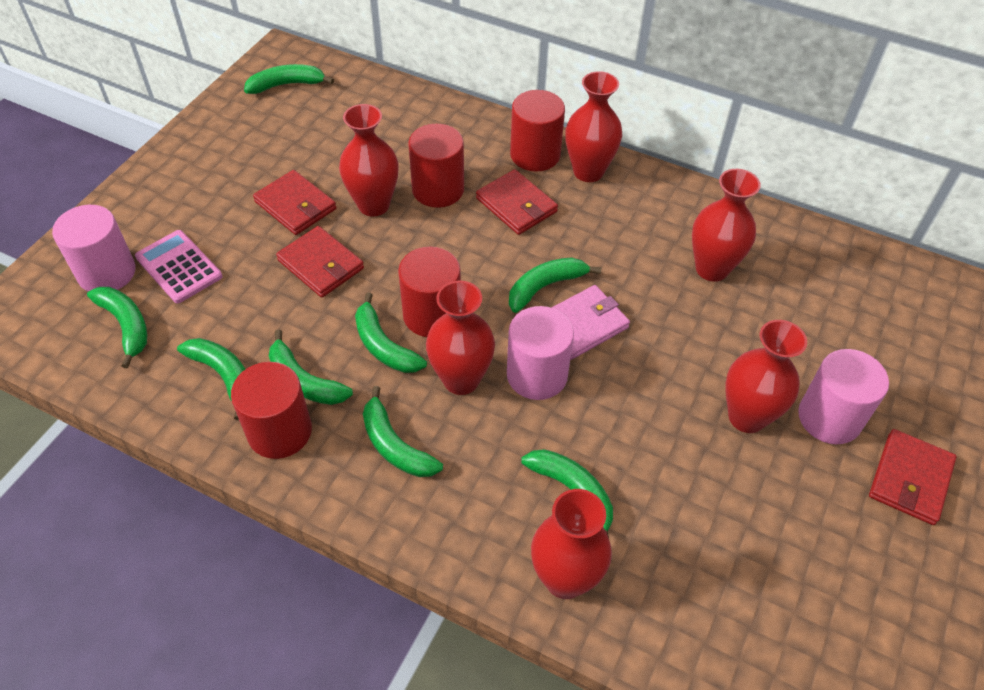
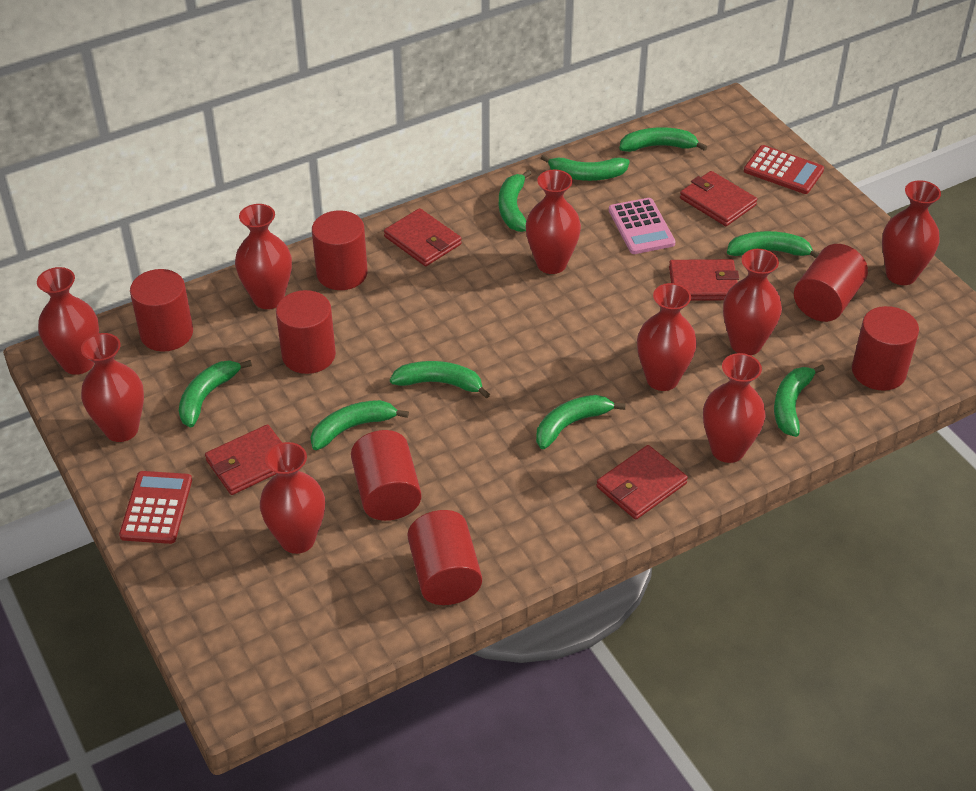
green banana: [87,287,147,369] [177,338,245,420] [244,64,334,94] [269,329,353,405] [355,293,427,373] [363,386,443,477] [509,257,602,313] [521,449,613,538] = 8 -> [179,360,252,427] [311,400,409,450] [390,361,490,399] [499,170,532,232] [536,395,626,449] [541,154,630,181] [619,127,707,152] [727,231,820,258] [774,365,825,437] = 9
pink cylinder: [52,205,136,292] [507,306,574,400] [798,349,889,444] = 3 -> none = 0
pink wallet: [551,285,630,360] = 1 -> none = 0
red calculator: none = 0 -> [119,471,192,544] [744,145,824,194] = 2
red cylinder: [231,362,312,459] [398,247,461,337] [408,124,464,208] [510,90,565,172] = 4 -> [130,269,193,352] [276,290,336,374] [312,210,368,290] [351,430,421,521] [408,510,482,605] [794,244,868,322] [852,306,919,391] = 7
red vase: [339,104,399,216] [426,281,495,395] [531,489,612,599] [565,71,622,182] [692,169,761,282] [725,320,807,433] = 6 -> [37,267,99,375] [81,333,144,442] [235,204,292,309] [260,442,325,554] [526,170,581,274] [637,283,697,391] [703,353,766,463] [723,249,782,355] [882,180,941,285] = 9
red wallet: [253,170,336,235] [276,226,364,297] [476,169,558,235] [869,429,957,525] = 4 -> [205,424,282,495] [384,208,462,266] [596,445,688,520] [669,259,739,301] [680,171,757,226] = 5

